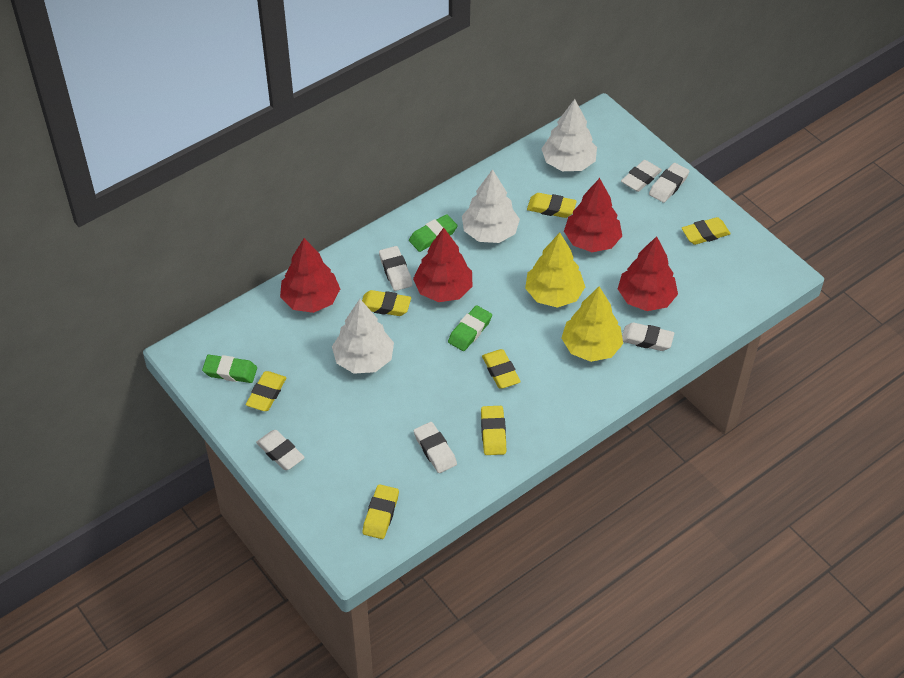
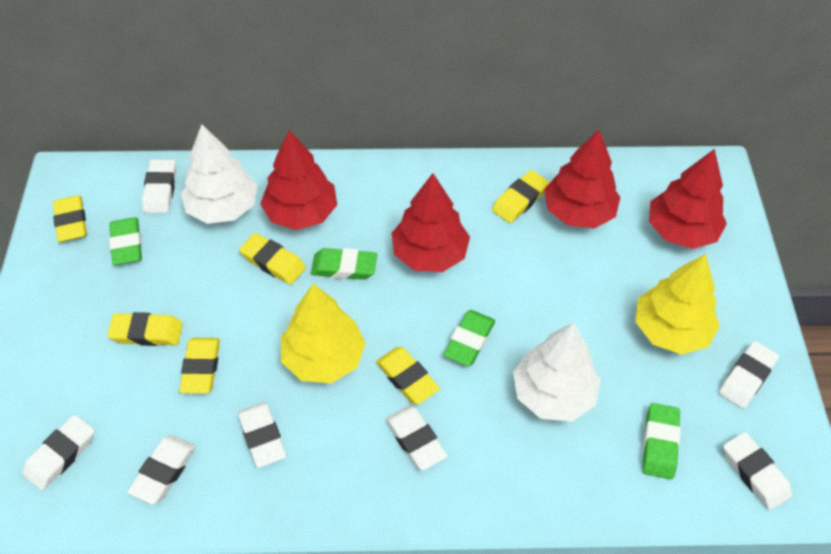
green eraser: [202,355,257,383] [409,214,458,252] [448,305,492,351] = 3 -> [109,217,142,265] [311,248,377,280] [444,310,495,366] [643,403,681,479] = 4
white eraser: [256,430,305,470] [379,246,413,291] [414,422,457,473] [621,160,662,192] [622,323,674,351] [649,163,689,203] = 6 -> [23,415,94,491] [128,435,196,505] [142,159,176,213] [238,402,286,468] [385,405,447,471] [719,341,779,409] [723,432,792,510] = 7
white tree: [332,299,394,374] [462,169,520,243] [541,99,597,171] = 3 -> [181,124,258,224] [513,322,601,422] = 2
yellow eraser: [246,371,286,411] [362,290,411,316] [363,484,399,539] [481,406,506,455] [482,349,521,389] [527,193,577,218] [682,217,731,245] = 7 -> [53,195,87,242] [108,312,183,346] [179,338,220,394] [239,233,306,285] [376,347,440,404] [492,170,549,223] = 6

